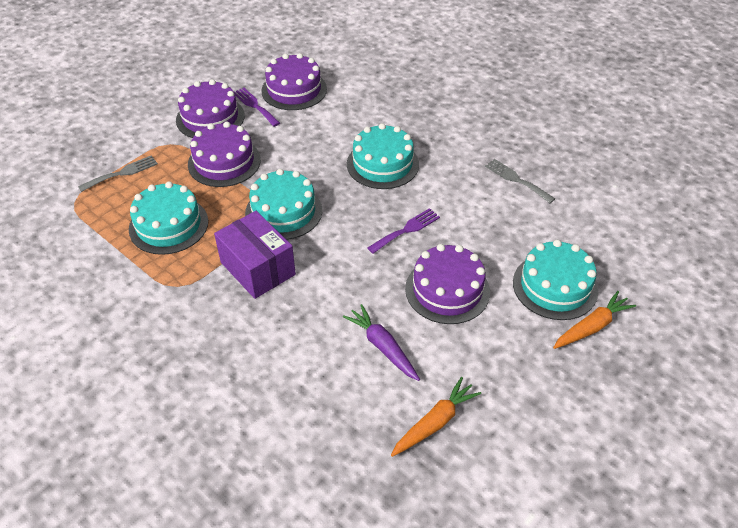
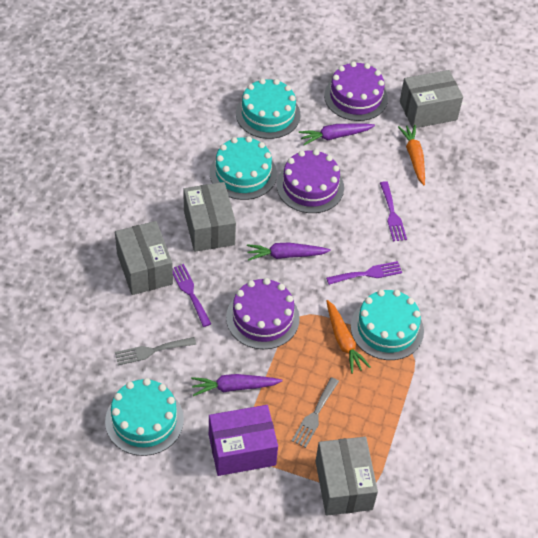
grey box: none = 0 -> [115,221,173,295] [183,182,236,252] [316,437,378,516] [400,70,463,129] = 4
purple cake: [176,79,245,138] [188,122,261,187] [261,53,327,110] [405,244,490,324] = 4 -> [226,278,300,349] [277,149,344,213] [324,61,388,121] = 3
purple carrot: [343,304,420,381] = 1 -> [191,374,283,396] [247,242,331,261] [299,124,375,145] = 3
purple fork: [234,88,280,127] [367,208,440,254] = 2 -> [173,264,211,327] [326,261,402,285] [380,181,407,241] = 3

